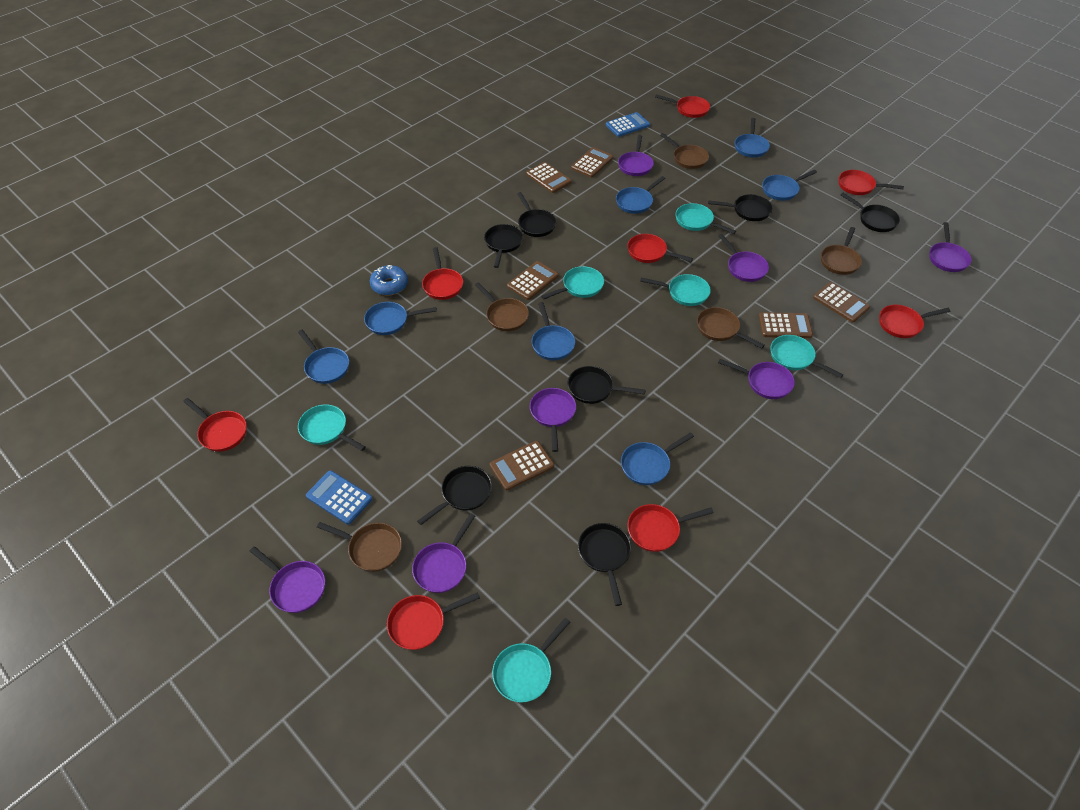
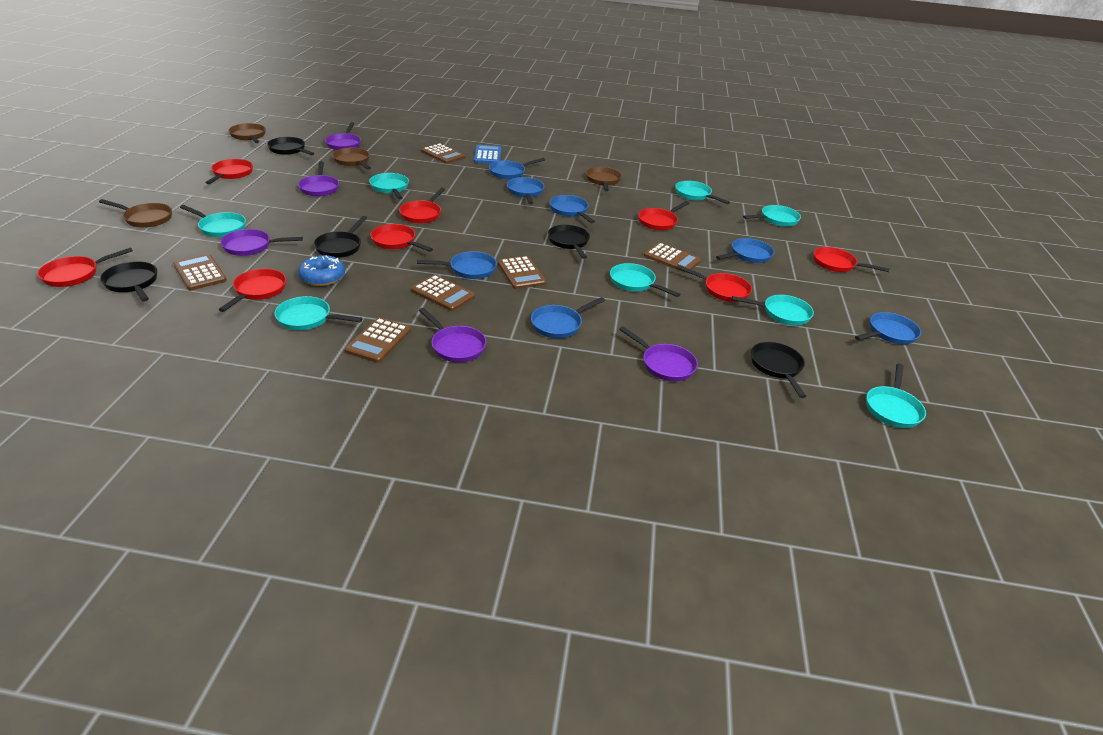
black pan: [417,466,492,525] [484,224,523,268] [517,192,556,237] [567,366,645,404] [578,523,631,606] [708,194,772,221] [841,193,900,232] = 7 -> [100,261,157,302] [267,137,314,155] [314,216,367,258] [548,224,590,259] [751,342,807,398] = 5
blue calculator: [306,470,372,525] [606,112,650,137] = 2 -> [474,145,501,164] = 1
brown pan: [317,522,402,572] [475,282,529,331] [660,133,709,169] [697,307,765,348] [821,227,862,275] = 5 -> [99,199,172,228] [229,123,266,143] [332,148,371,170] [586,167,622,191] = 4
purple pan: [250,546,325,613] [412,513,475,593] [530,388,576,452] [618,135,654,176] [718,234,769,282] [718,359,795,399] [929,222,972,272] = 7 -> [221,229,303,256] [298,161,339,197] [325,122,361,150] [419,308,486,362] [619,326,698,381] = 5
turquoise pan: [298,404,366,451] [492,618,570,702] [541,266,604,300] [640,274,711,306] [676,203,736,234] [770,335,843,378] = 6 -> [180,205,246,238] [274,296,363,330] [369,173,409,199] [610,263,680,297] [675,181,730,204] [732,295,814,325] [743,205,801,227] [866,363,926,428] = 8

